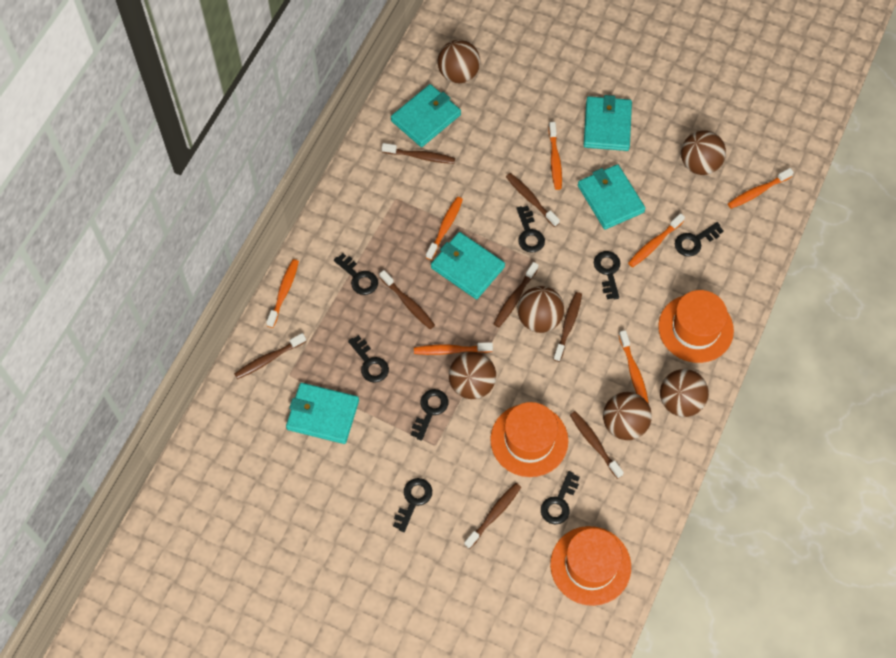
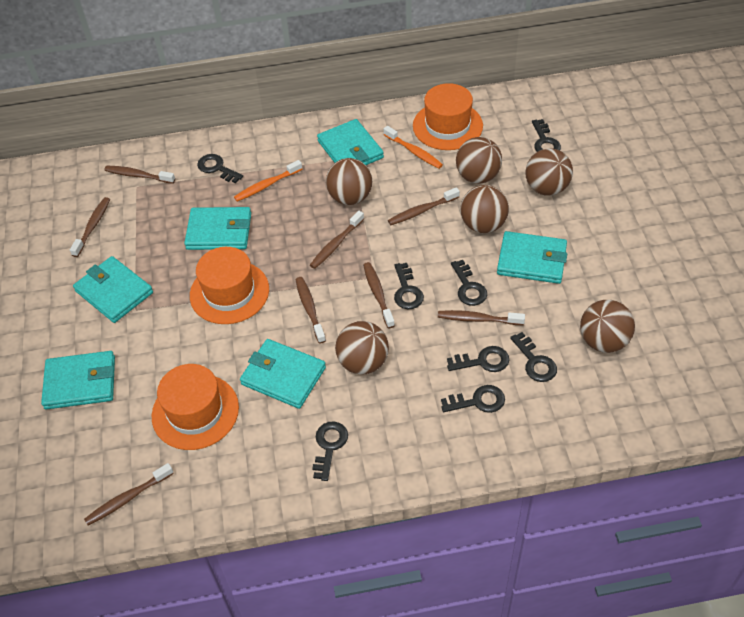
orange toothbrush: [266,259,299,328] [414,342,493,355] [426,197,463,260] [549,122,562,190] [619,330,649,404] [628,213,685,267] [728,168,794,209] = 7 -> [234,160,302,202] [384,126,443,169] = 2
turquoise wallet: [286,383,359,444] [391,84,461,147] [431,232,505,299] [578,164,646,230] [584,95,632,151] = 5 -> [41,351,115,410] [73,256,153,323] [184,207,251,250] [240,339,326,409] [317,119,384,165] [497,231,567,284] = 6

